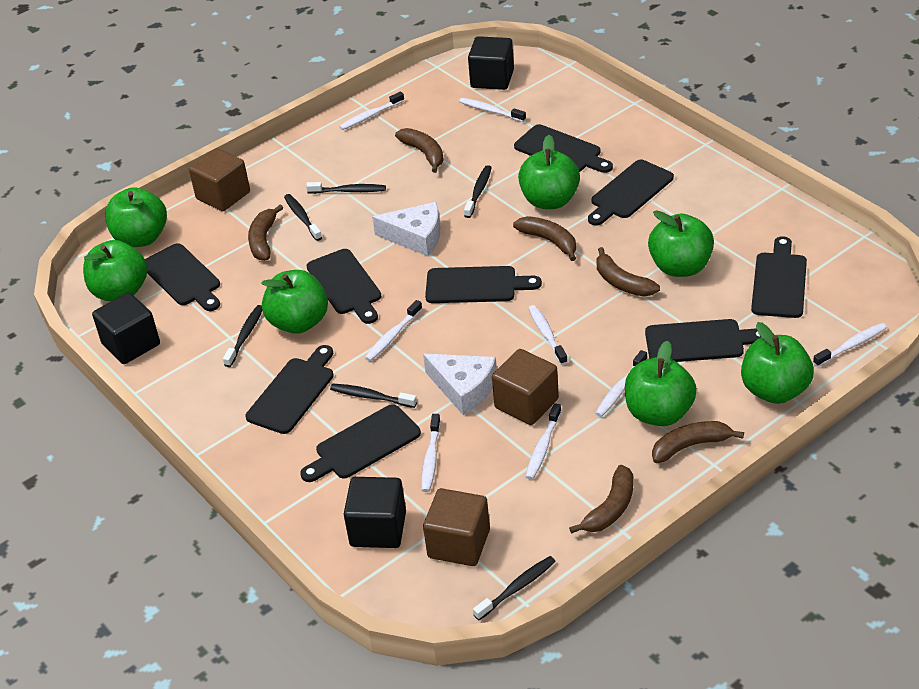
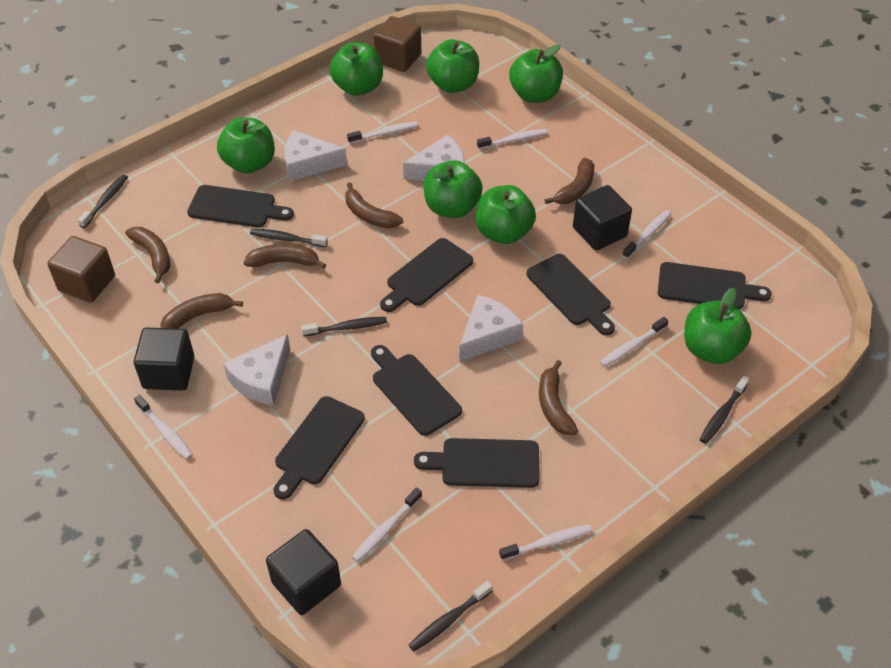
black cutting board: [145,243,220,311] [246,345,334,434] [300,404,421,482] [307,249,381,324] [425,266,542,303] [514,124,613,173] [588,160,674,226] [645,319,761,362] [751,236,807,318] = 9 -> [187,185,294,227] [274,396,365,500] [371,345,462,436] [380,238,473,312] [414,438,540,488] [527,254,615,335] [658,262,772,309] = 7
black toothbrush: [223,305,262,367] [284,194,322,241] [306,182,386,194] [330,384,417,408] [464,165,492,218] [473,556,556,620] = 6 -> [78,174,128,228] [250,229,328,247] [301,317,387,336] [409,581,493,652] [700,376,750,444] = 5
brown cube: [189,148,250,211] [423,488,490,566] [492,349,559,425] = 3 -> [47,236,115,303] [373,16,421,72] = 2
white cheese: [372,202,440,256] [423,354,497,415] = 2 -> [223,334,290,406] [284,130,347,181] [403,135,465,181] [459,295,523,362] = 4
white toothbrush: [339,91,404,130] [365,300,422,361] [421,414,441,492] [459,98,526,122] [526,403,562,480] [529,305,568,365] [595,350,647,417] [813,323,887,367] = 8 -> [134,395,193,460] [347,121,418,144] [352,487,422,562] [477,129,548,149] [499,524,593,561] [600,317,668,367] [622,210,671,259] = 7

